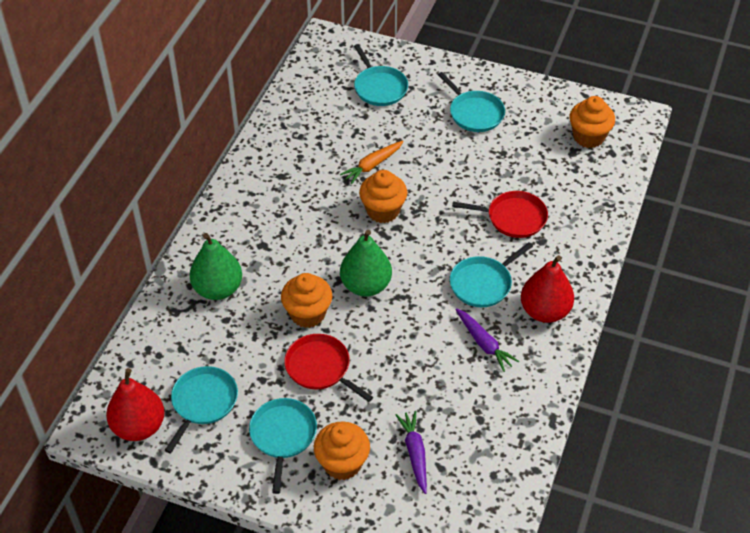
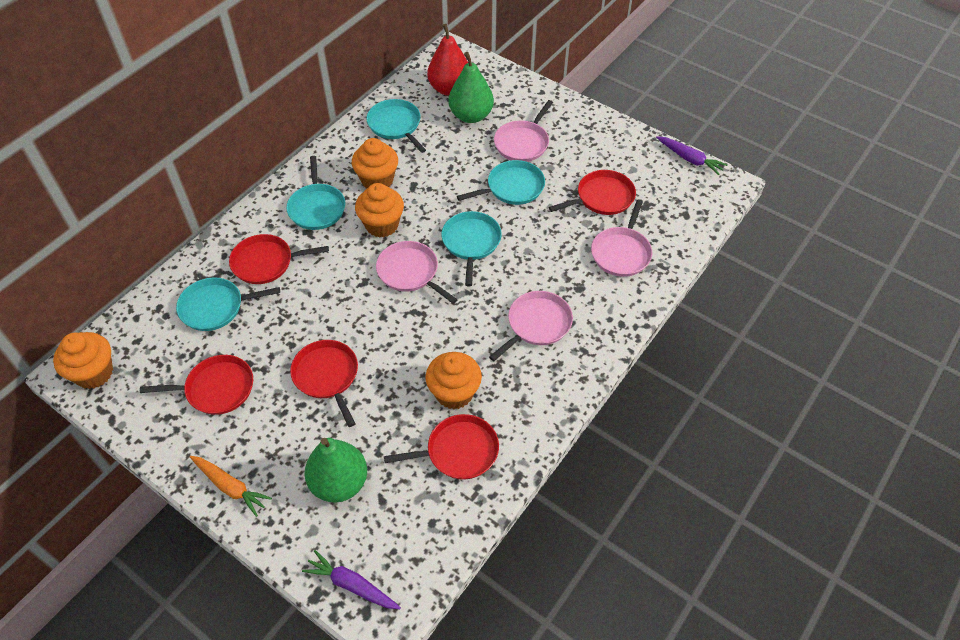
pink pan: none = 0 -> [376,241,458,304] [489,291,573,361] [494,100,553,162] [591,200,652,277] = 4
red pan: [284,334,373,402] [452,191,548,238] = 2 -> [140,355,253,415] [229,234,329,284] [290,340,358,427] [384,414,499,480] [549,170,636,215] = 5
red pear: [106,368,165,441] [521,255,574,323] = 2 -> [427,24,468,96] = 1

